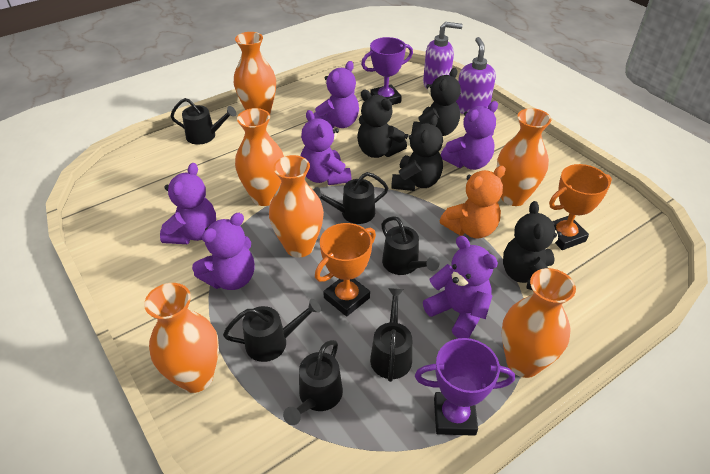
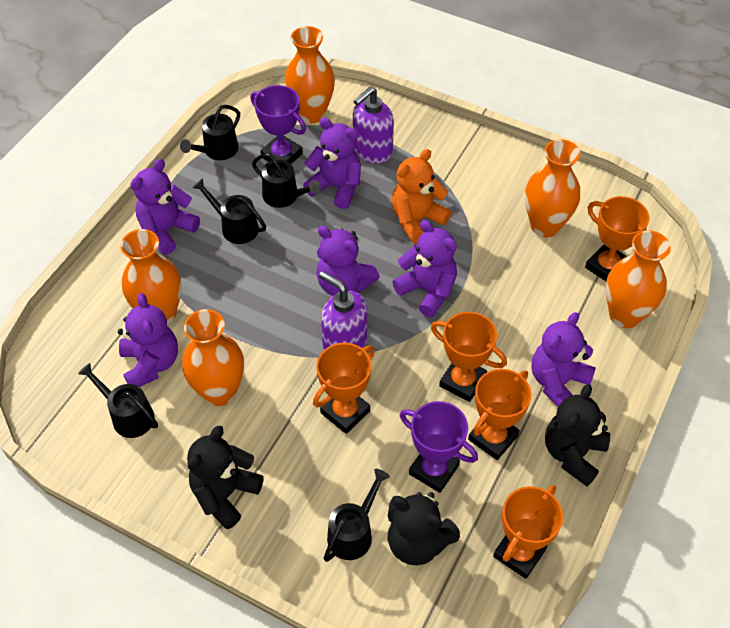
black teddy bear: [357,90,407,158] [391,115,443,191] [412,68,461,136] [503,201,562,290] = 4 -> [187,426,264,529] [388,492,460,565] [545,384,610,486] = 3
black watering can: [170,98,236,145] [223,299,321,362] [283,340,343,425] [313,172,388,224] [370,288,412,382] [381,216,440,275] = 6 -> [78,363,158,438] [180,105,240,160] [193,178,266,244] [252,153,321,208] [324,469,390,562] = 5
orange trophy: [315,223,376,317] [549,164,612,250] = 2 -> [313,343,375,434] [431,312,507,402] [468,369,531,460] [493,485,563,579] [585,196,649,281] = 5
orange vase: [144,283,219,393] [234,32,276,115] [235,108,284,206] [269,155,324,258] [497,108,551,206] [502,268,576,378] = 6 -> [120,229,182,325] [182,309,244,406] [285,26,335,124] [525,139,580,237] [606,230,671,328] = 5

